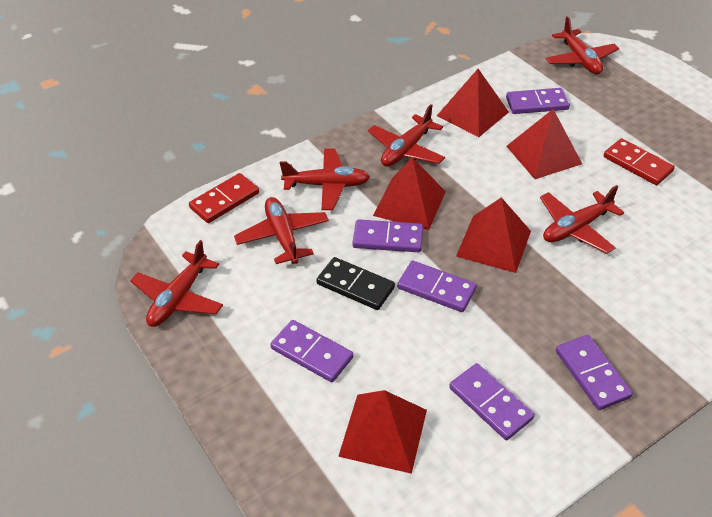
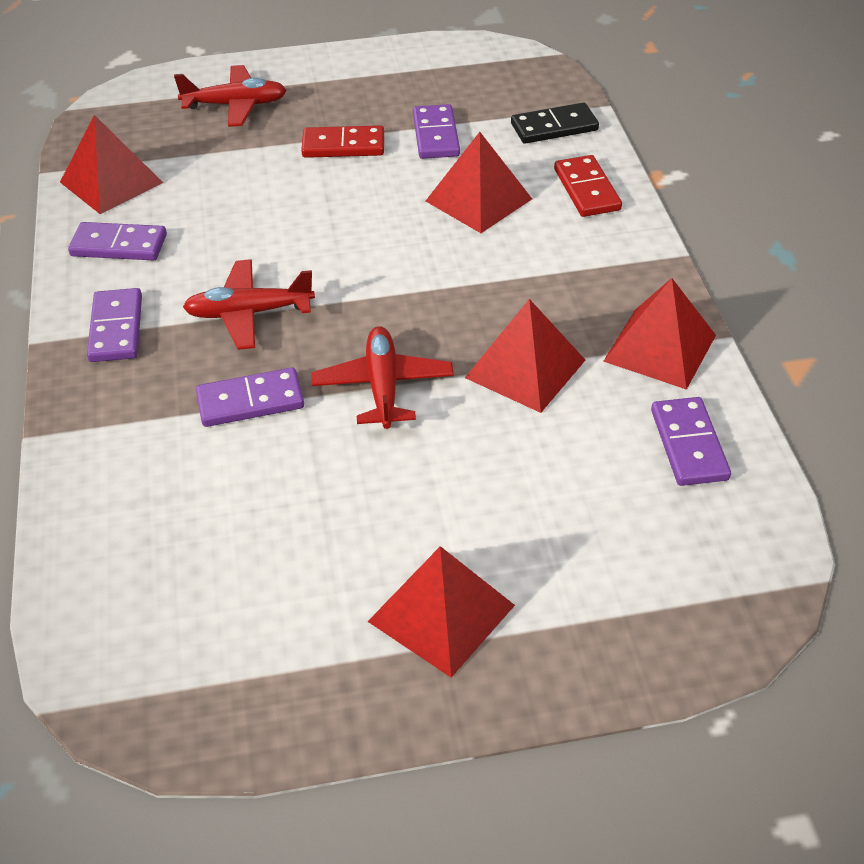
purple domino: [270,320,353,382] [353,219,423,252] [397,261,477,312] [449,363,535,440] [506,88,570,114] [556,335,633,410] = 6 -> [68,222,167,260] [87,288,142,362] [196,367,304,427] [413,104,460,159] [651,397,731,486] = 5
red plane: [130,240,223,327] [234,197,329,264] [280,149,370,210] [368,104,445,167] [540,185,624,254] [546,16,619,74] = 6 -> [174,65,287,127] [183,259,315,350] [311,326,454,429] = 3

